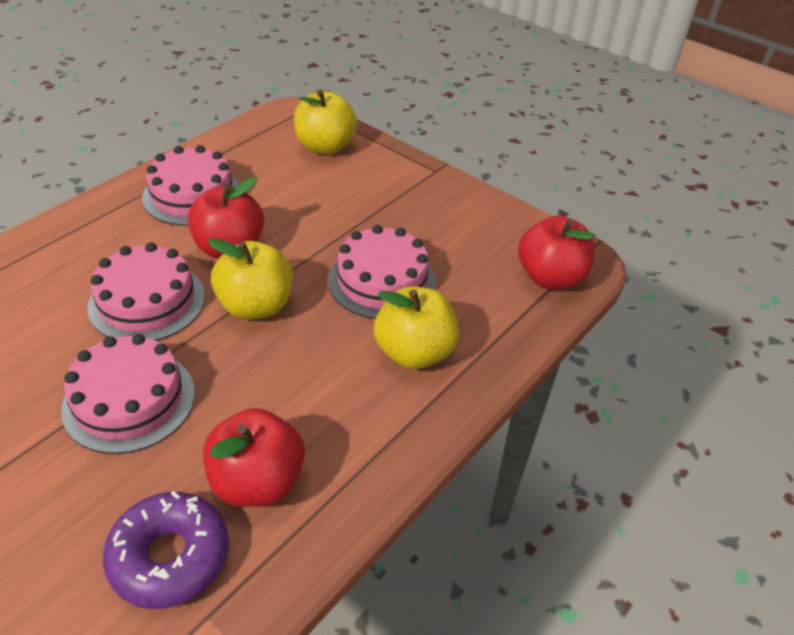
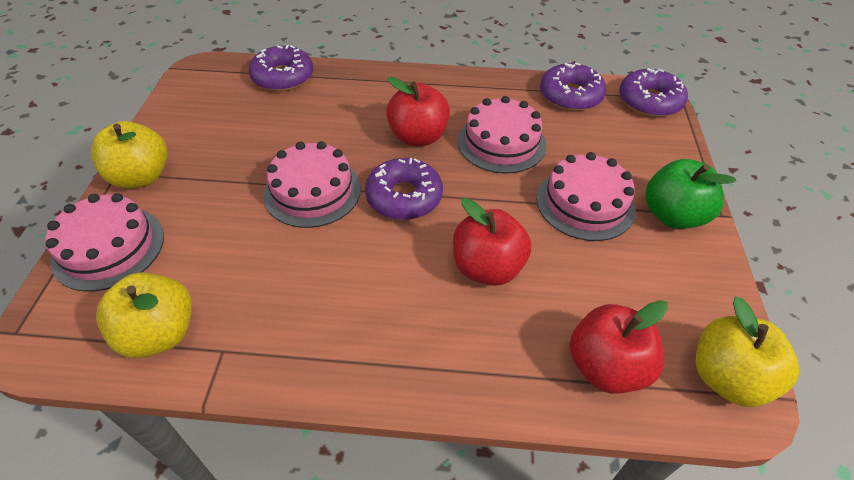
green apple: none = 0 -> [645,159,736,229] = 1
purple donut: [103,491,229,609] = 1 -> [249,45,313,91] [365,158,443,220] [540,63,606,111] [619,68,688,117] = 4

